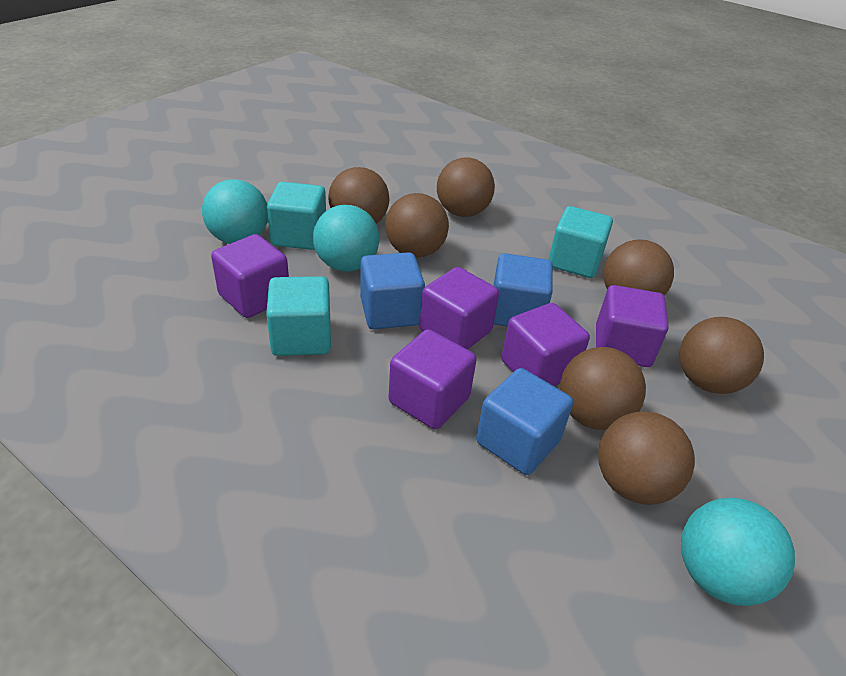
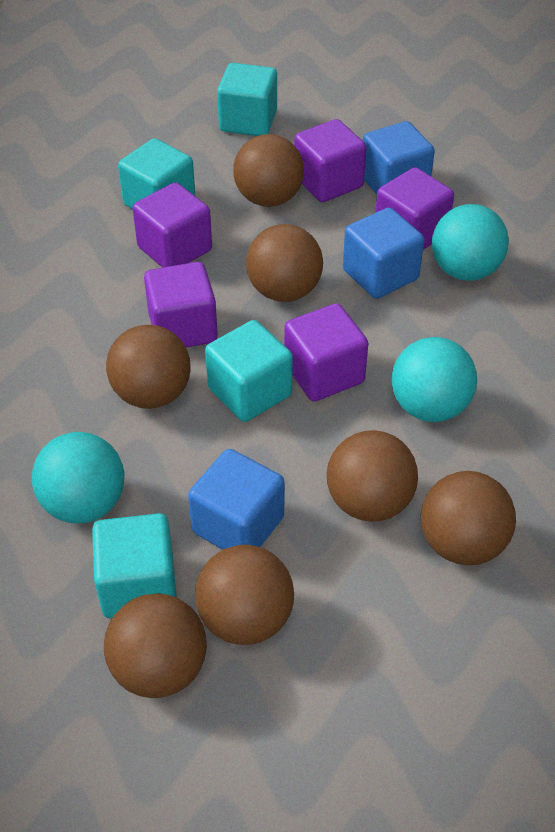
turquoise cube: [266,276,331,356] [267,182,326,250] [548,206,613,278] = 3 -> [92,513,177,618] [118,138,195,209] [205,320,293,422] [217,63,277,136] = 4

